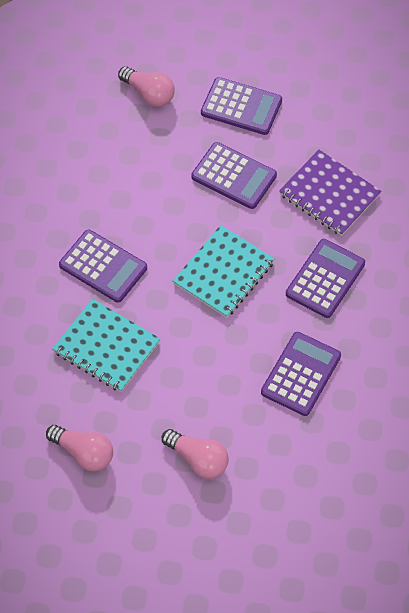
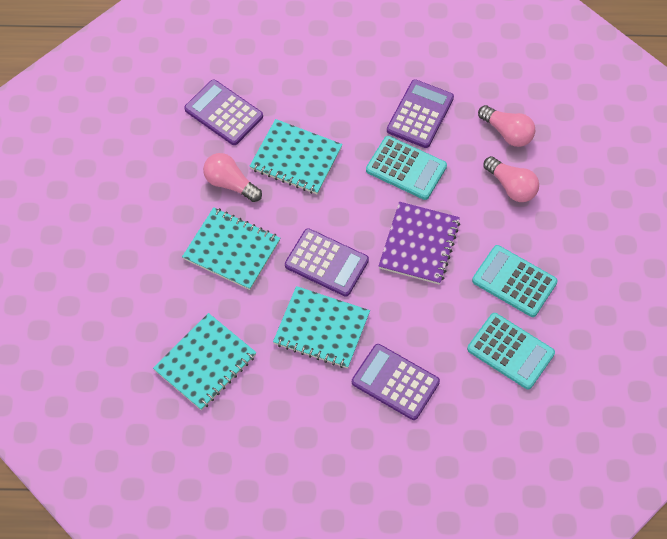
purple calculator: [59,230,147,303] [191,142,277,209] [201,77,282,135] [261,332,341,416] [286,239,365,318] = 5 -> [184,79,263,145] [285,228,369,297] [352,344,440,420] [387,79,454,148] = 4
turquoise calculator: none = 0 -> [366,136,447,200] [467,313,555,389] [472,245,558,317] = 3
turquoise notebook: [52,299,160,392] [173,225,275,318] = 2 -> [153,313,257,410] [182,207,280,290] [249,119,343,194] [273,286,370,368] = 4

